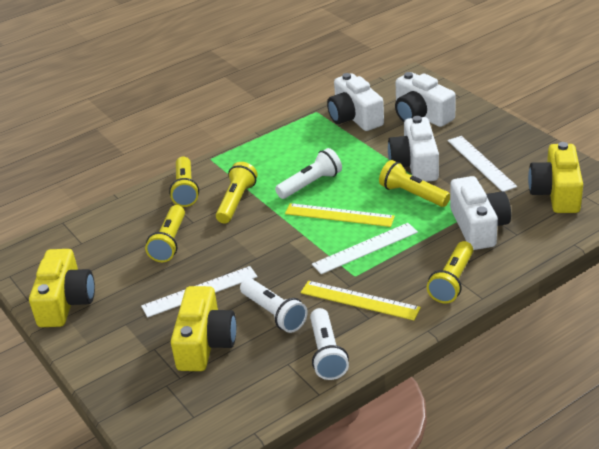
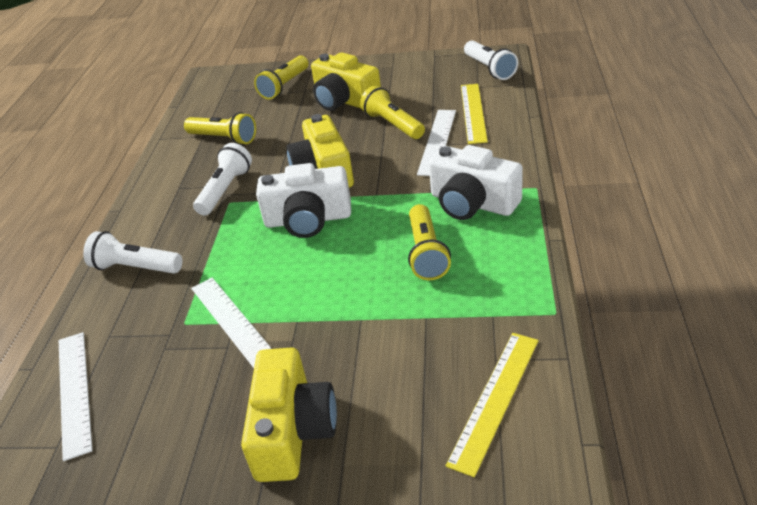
white camera: [327,73,384,131] [388,116,439,182] [395,72,456,127] [450,176,511,250] = 4 -> [256,163,351,238] [429,145,523,220] = 2
yellow flashlight: [145,205,185,262] [169,157,199,207] [216,162,258,223] [379,160,450,207] [427,241,473,303] = 5 -> [184,112,256,145] [254,55,309,100] [360,85,425,139] [408,204,451,280] = 4

